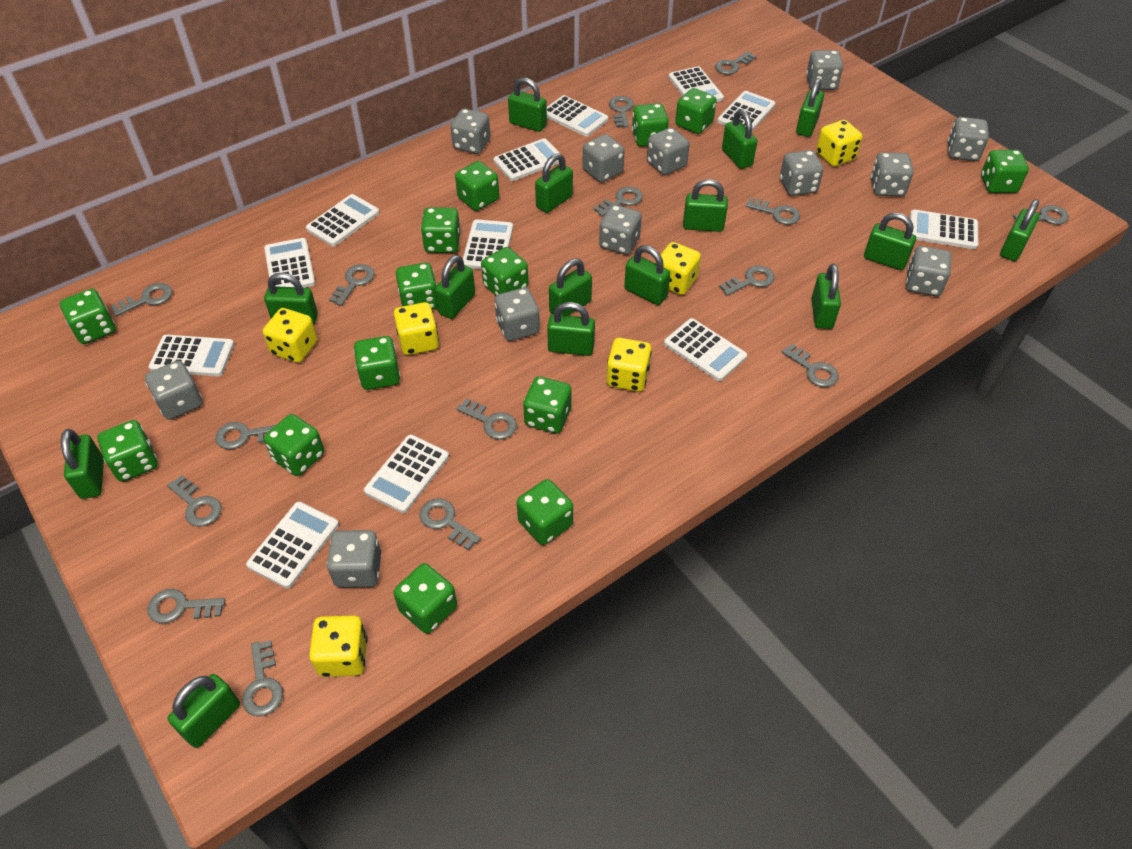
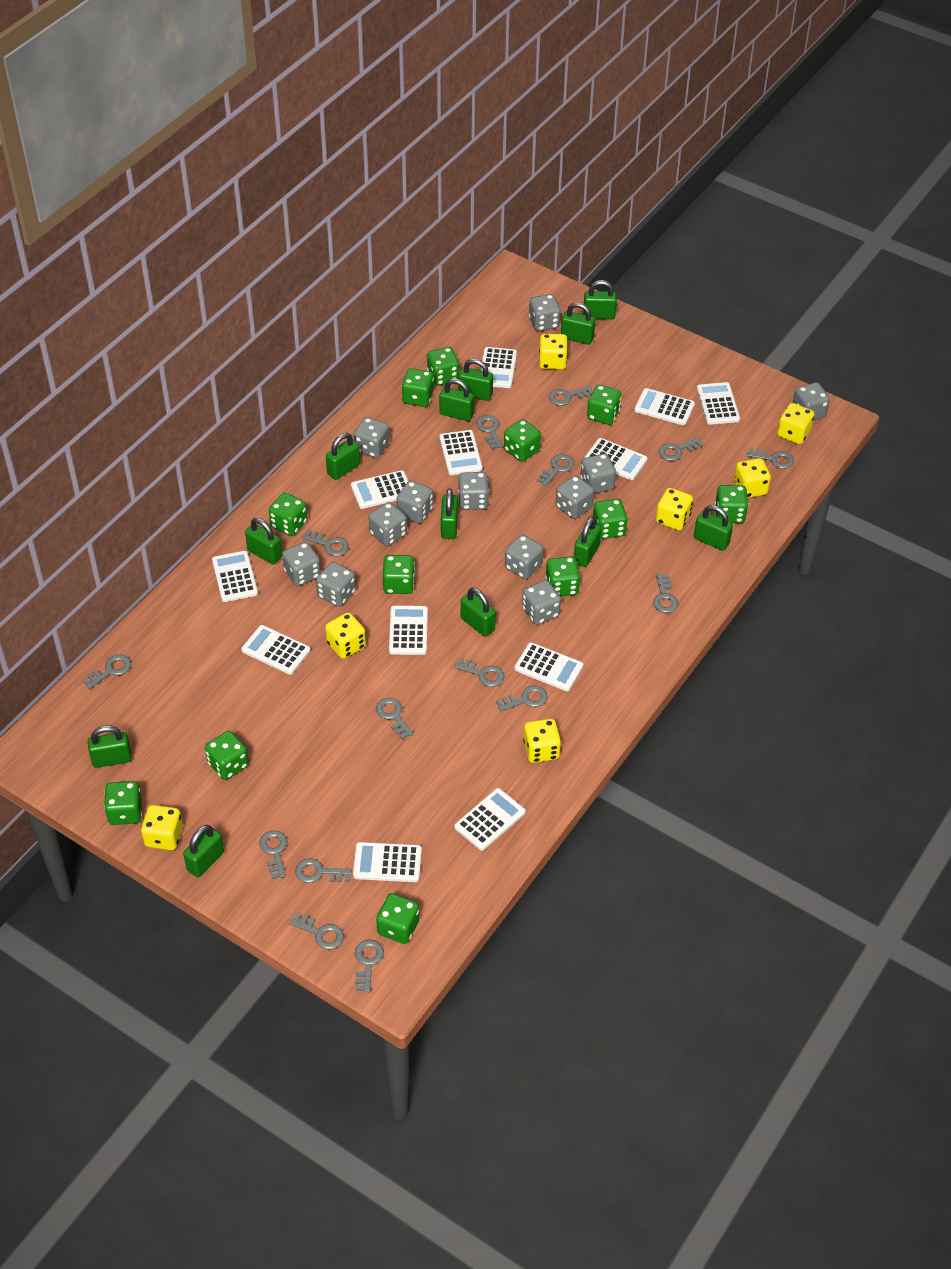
green dice: [60,289,116,344] [97,420,158,482] [264,414,324,476] [354,336,400,390] [393,563,457,634] [396,263,437,310] [421,207,460,253] [455,161,499,211] [481,247,528,296] [517,479,573,545] [523,376,572,434] [632,103,669,147] [675,88,717,134] [981,150,1029,193] = 14 -> [104,781,142,825] [205,731,249,780] [269,493,308,536] [376,893,419,944] [383,555,415,594] [402,368,434,407] [427,347,459,386] [504,419,541,462] [545,556,580,597] [587,385,621,425] [593,499,628,539] [715,485,748,523] = 12
green padlock: [61,429,104,499] [168,674,240,748] [264,273,318,325] [435,255,475,319] [508,77,547,132] [535,153,573,213] [547,302,595,356] [549,259,592,316] [624,245,670,305] [683,179,728,232] [722,109,757,169] [796,78,824,137] [811,264,841,329] [864,213,916,270] [1000,199,1040,261] = 15 -> [88,725,132,768] [183,825,224,877] [245,518,282,565] [326,433,360,480] [439,378,474,421] [441,488,458,539] [459,359,493,401] [461,588,496,637] [561,302,595,344] [574,517,602,567] [583,280,617,319] [694,505,733,551] = 12
yellow dice: [263,308,317,363] [309,616,368,677] [394,302,439,355] [607,338,652,392] [656,242,701,295] [816,120,862,167] = 6 -> [141,805,183,850] [325,612,366,659] [523,719,561,763] [539,334,568,369] [656,488,693,531] [734,458,771,498] [777,403,814,444] = 7

